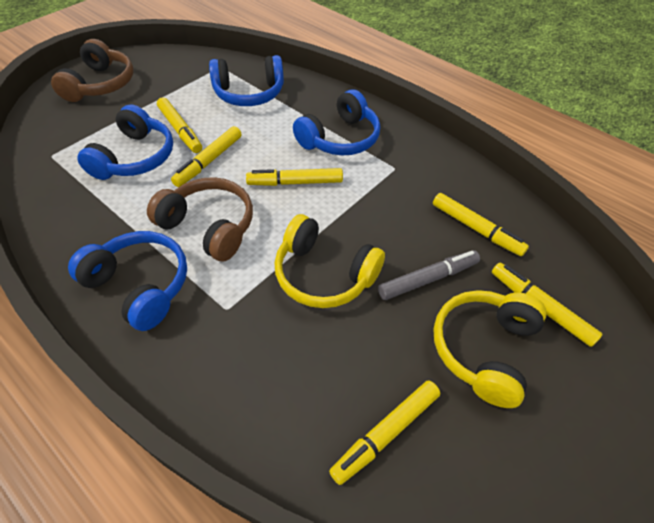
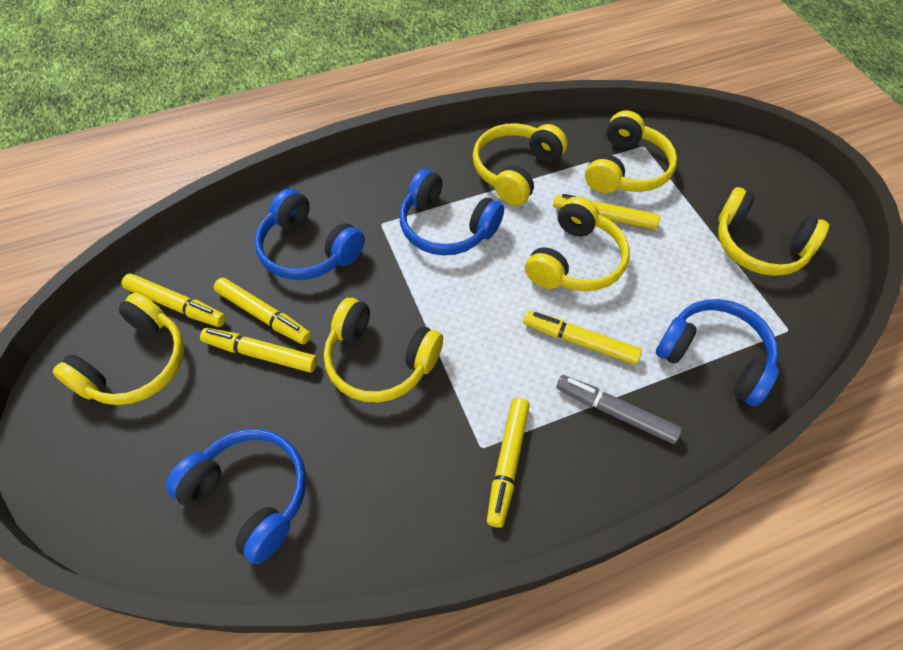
brown headphones: [51,39,133,102] [147,177,253,262] = 2 -> none = 0
yellow headphones: [275,214,385,308] [434,290,547,408] = 2 -> [52,293,184,405] [324,298,443,402] [473,123,567,205] [525,196,630,291] [585,110,677,193] [718,187,829,276] = 6

